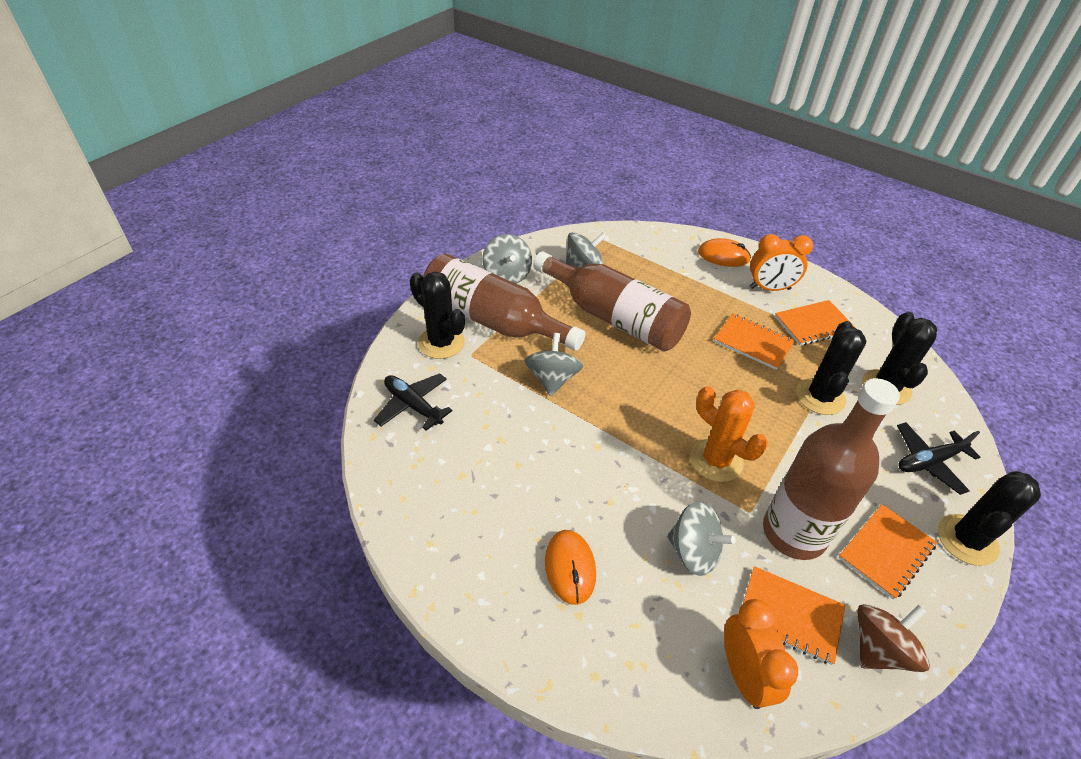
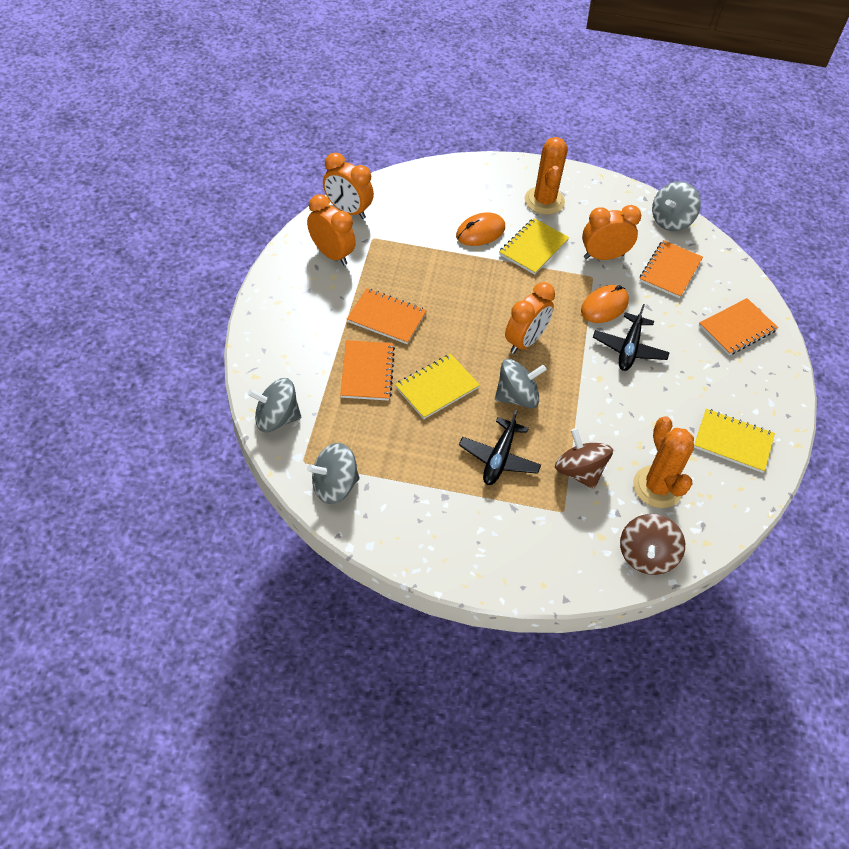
black cactus: [410,271,465,359] [796,321,866,415] [862,312,937,405] [938,471,1041,566] = 4 -> none = 0
brown bottle: [423,254,585,351] [533,251,691,351] [763,378,900,560] = 3 -> none = 0
brown spinning top: [857,604,930,672] = 1 -> [555,428,613,489] [620,514,685,575] = 2
orange cactus: [690,386,768,482] = 1 -> [524,137,568,215] [633,416,694,508] = 2
orange clock: [724,599,798,709] [750,234,813,291] = 2 -> [307,194,356,265] [323,153,374,219] [505,282,555,354] [582,205,641,260] = 4
yellow notebook: none = 0 -> [395,354,480,419] [499,218,569,275] [694,409,775,473] = 3

